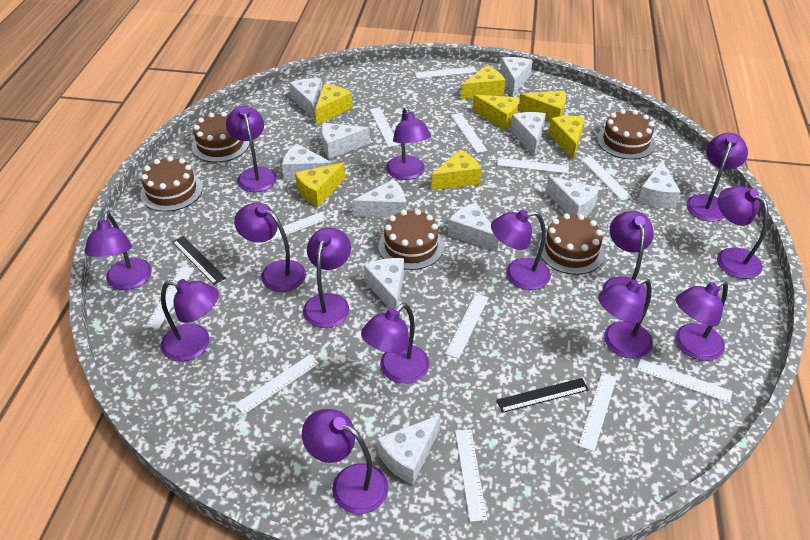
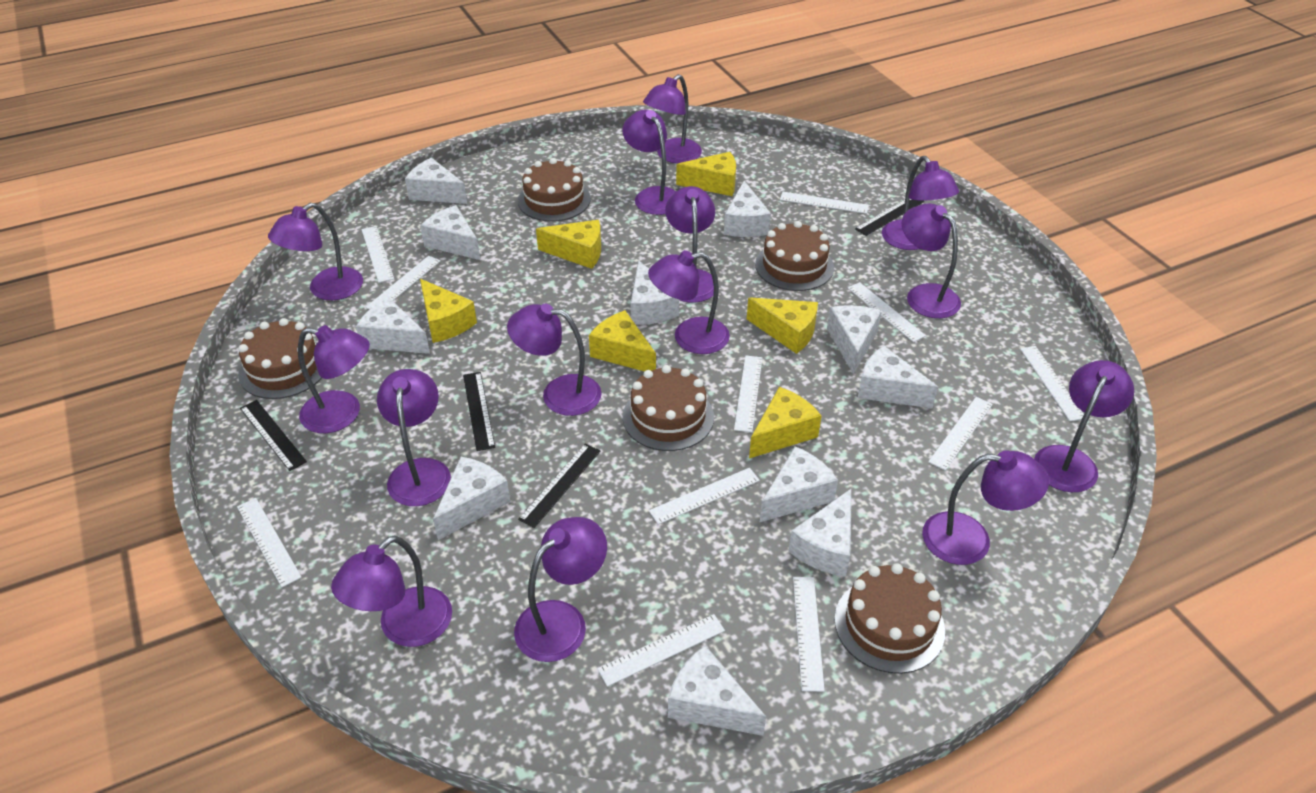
black ruler: [172,236,225,285] [496,378,589,413] = 2 -> [240,400,307,471] [463,372,495,451] [518,444,601,528] [855,199,924,236] = 4
white ruler: [146,266,194,329] [235,355,319,415] [254,212,327,246] [370,107,399,147] [415,67,477,78] [445,293,489,359] [451,113,487,153] [455,429,487,522] [497,158,569,174] [578,373,617,452] [581,156,632,201] [637,359,733,403] = 12 -> [237,498,302,587] [361,226,394,283] [366,256,441,310] [597,614,725,687] [649,468,760,525] [734,356,762,432] [780,192,869,214] [793,577,825,692] [848,282,926,342] [928,397,993,471] [1020,346,1084,421] = 11
yellow cheese: [295,163,345,207] [315,84,352,125] [431,149,481,190] [461,65,505,100] [473,95,519,130] [518,91,566,121] [548,116,585,159] = 7 -> [420,279,477,343] [536,220,601,269] [589,310,656,372] [676,152,736,196] [747,297,818,354] [749,387,821,458] = 6

